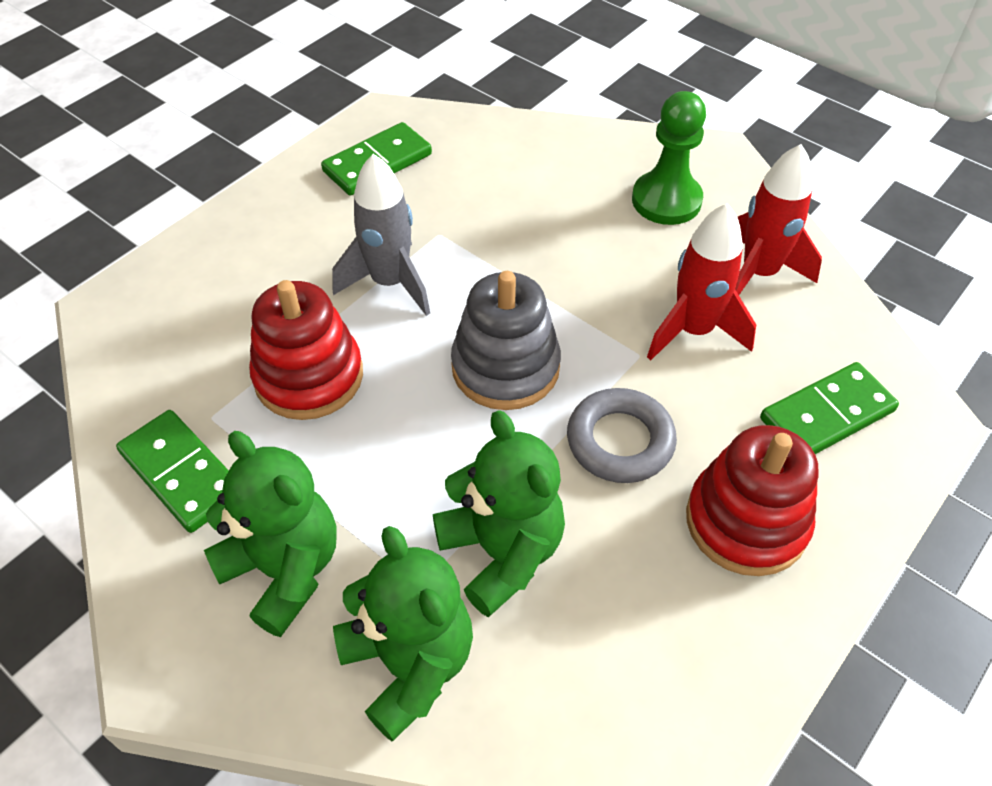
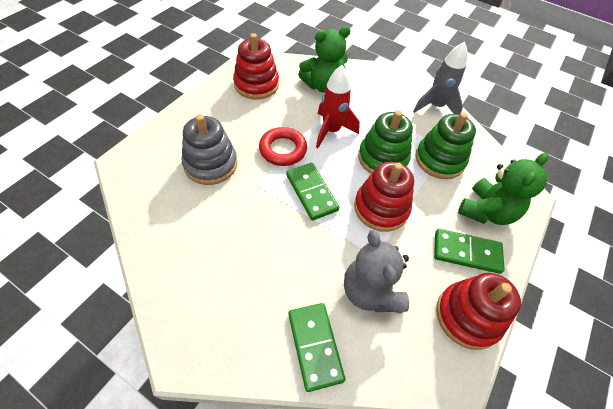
green pawn: [632,91,706,225] = 1 -> none = 0
green stacking toy: none = 0 -> [358,110,413,174] [415,112,476,179] = 2
green teddy bear: [204,431,337,637] [333,526,473,741] [433,410,565,617] = 3 -> [298,26,351,93] [458,153,548,225] = 2
grey ring: [567,388,677,483] = 1 -> none = 0
grey teddy bear: none = 0 -> [344,230,409,314] = 1
red ring: none = 0 -> [259,127,307,166] = 1
red rocket: [647,203,756,361] [735,144,822,295] = 2 -> [316,65,360,148] = 1
red stacking toy: [249,280,363,420] [686,425,818,576] = 2 -> [233,33,279,99] [354,161,414,232] [436,273,521,350] = 3

